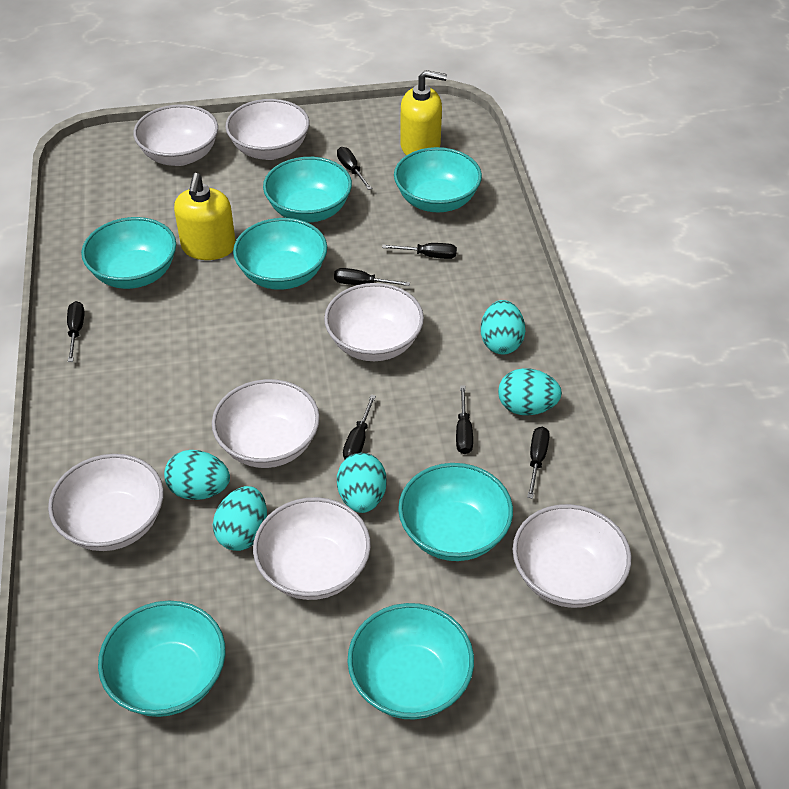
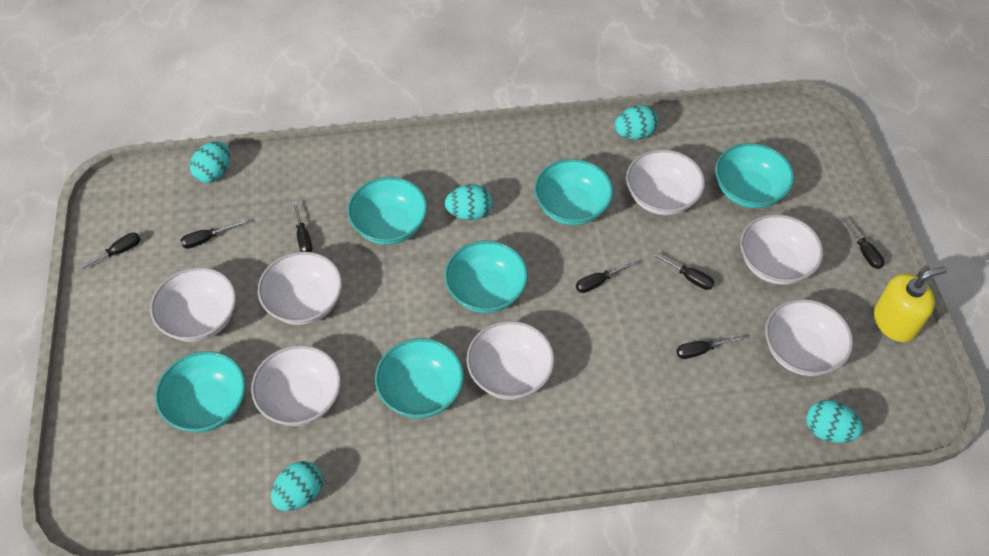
turquoise bowl: [81,217,176,289] [98,601,225,717] [233,218,327,290] [263,157,352,223] [347,603,474,720] [394,147,482,213] [398,463,513,561] = 7 -> [155,351,246,432] [347,177,428,245] [375,338,464,418] [444,241,528,313] [534,159,613,225] [715,143,794,208] = 6
yellow soap dispenser: [174,173,236,260] [400,70,447,155] = 2 -> [874,266,947,342] = 1

